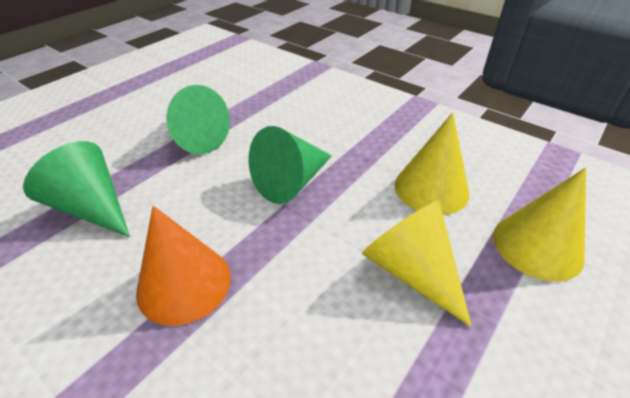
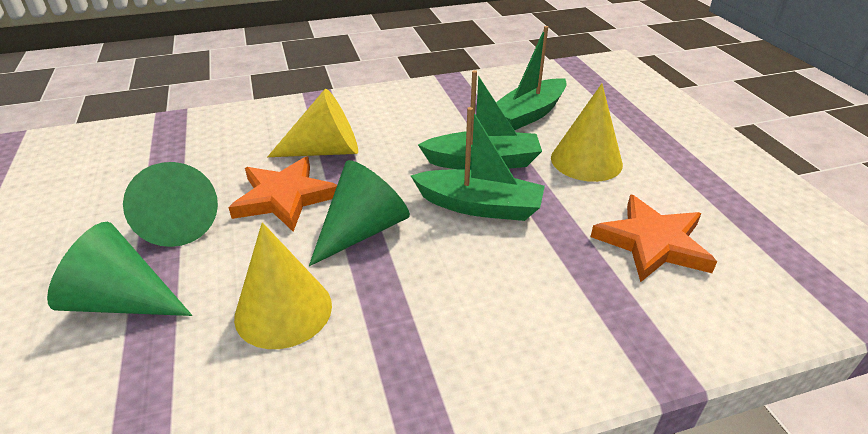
green boat: none = 0 -> [411,107,545,221] [418,70,542,170] [496,26,567,130] = 3
orange cone: [136,206,231,326] = 1 -> none = 0
orange star: none = 0 -> [228,156,337,232] [591,194,717,282] = 2

